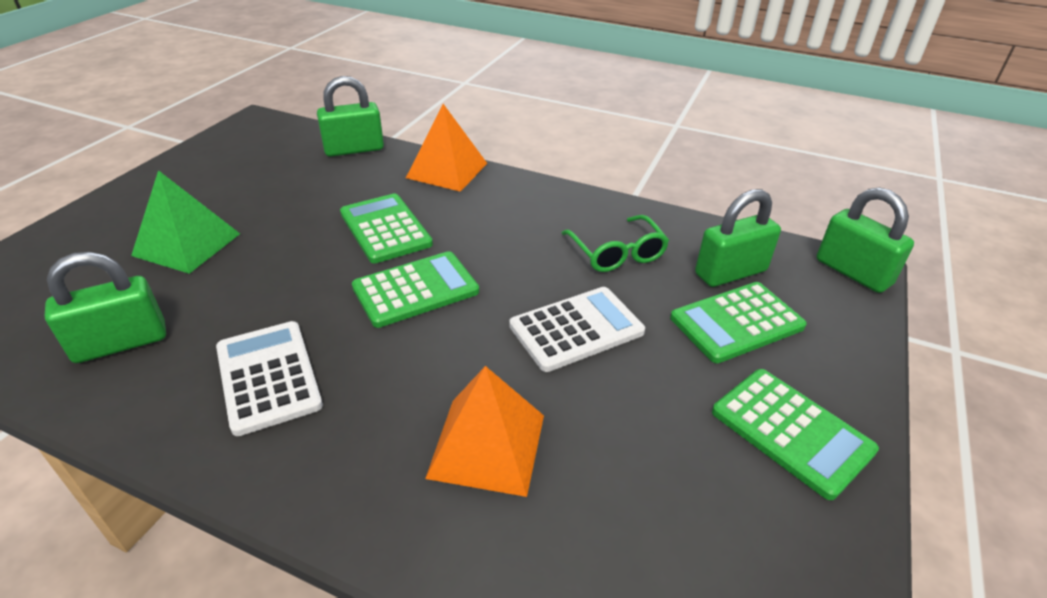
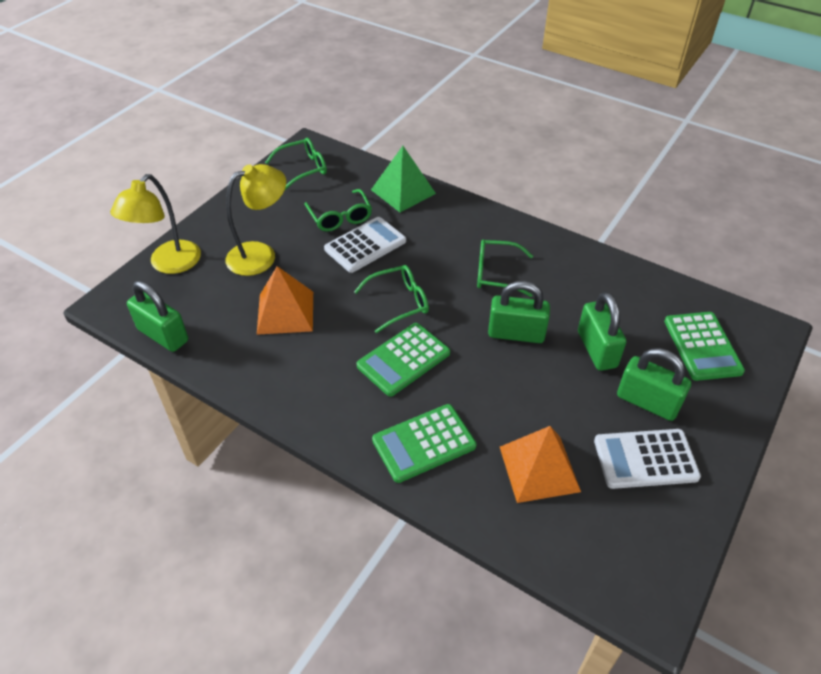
green calculator: [340,194,433,263] [352,251,479,328] [670,282,807,363] [712,369,879,500] = 4 -> [357,323,450,397] [372,404,477,483] [664,312,745,381] = 3
green glasses: [562,215,669,272] = 1 -> [265,138,327,191] [304,189,372,232] [354,265,429,333] [477,240,533,297] = 4
yellow lamp: none = 0 -> [110,174,201,274] [226,164,286,276] = 2

